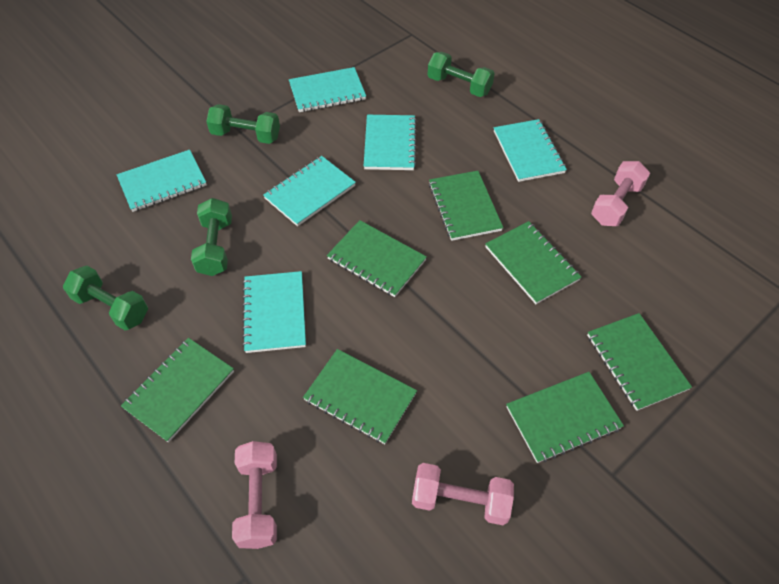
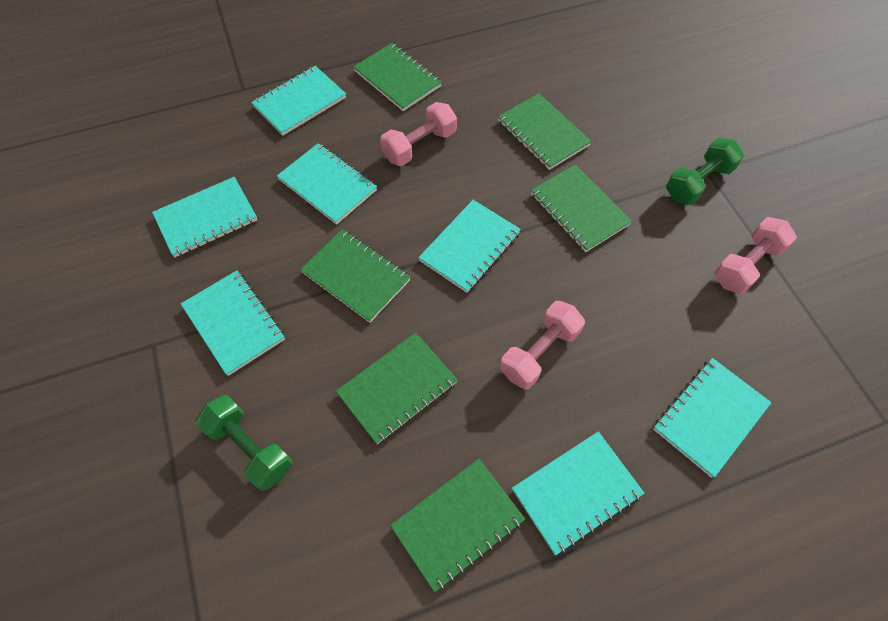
green dumbbell: [63,266,148,330] [191,198,232,276] [206,104,280,144] [428,52,495,97] = 4 -> [196,395,292,491] [666,138,744,205] = 2
green notebook: [121,338,234,443] [303,349,417,444] [327,220,427,297] [429,171,503,241] [485,221,581,304] [506,372,624,463] [587,313,692,411] = 7 -> [300,229,411,323] [336,332,457,444] [353,43,442,111] [390,459,525,593] [498,93,592,170] [531,165,632,252] = 6
turquoise notebook: [117,150,207,212] [242,271,306,353] [263,156,356,226] [289,67,366,112] [364,115,417,170] [494,119,567,182] = 6 -> [152,177,257,257] [181,270,285,376] [251,66,346,136] [277,143,377,225] [418,200,521,293] [512,431,644,555] [653,358,772,478] = 7

